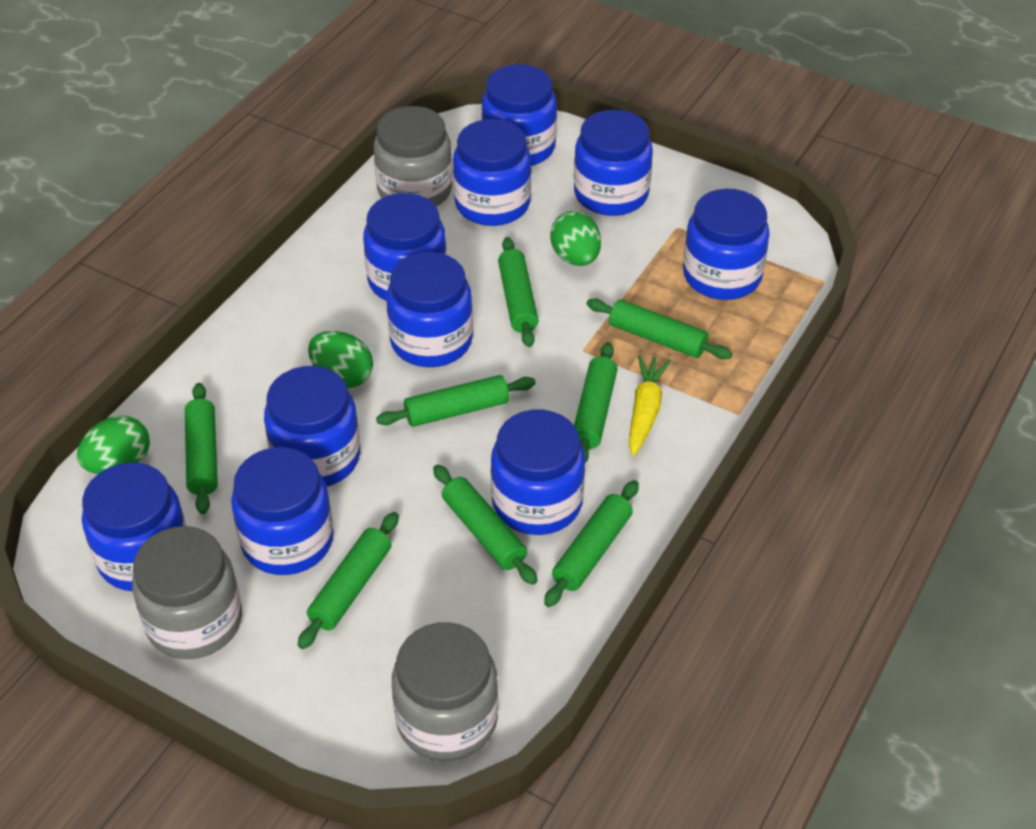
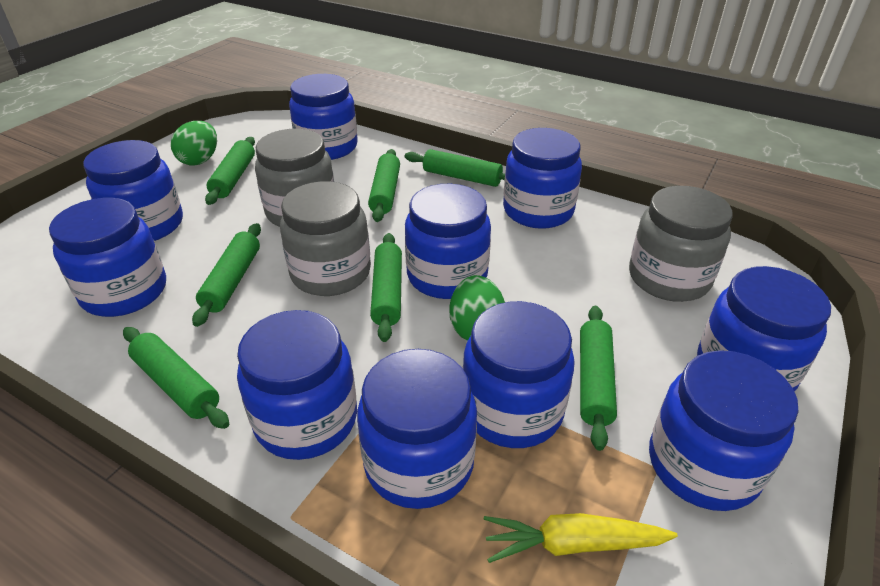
green egg: [77,416,150,474] [308,331,373,388] [550,211,601,266] = 3 -> [171,121,217,166] [449,275,505,341] = 2
green rolling pin: [185,383,218,514] [298,512,399,649] [376,375,536,427] [433,465,538,585] [498,237,539,347] [544,480,639,607] [574,342,618,463] [587,299,732,359] = 8 -> [123,327,229,429] [192,223,261,327] [205,137,255,205] [368,149,400,222] [370,233,402,342] [405,149,505,187] [580,306,617,451] = 7

